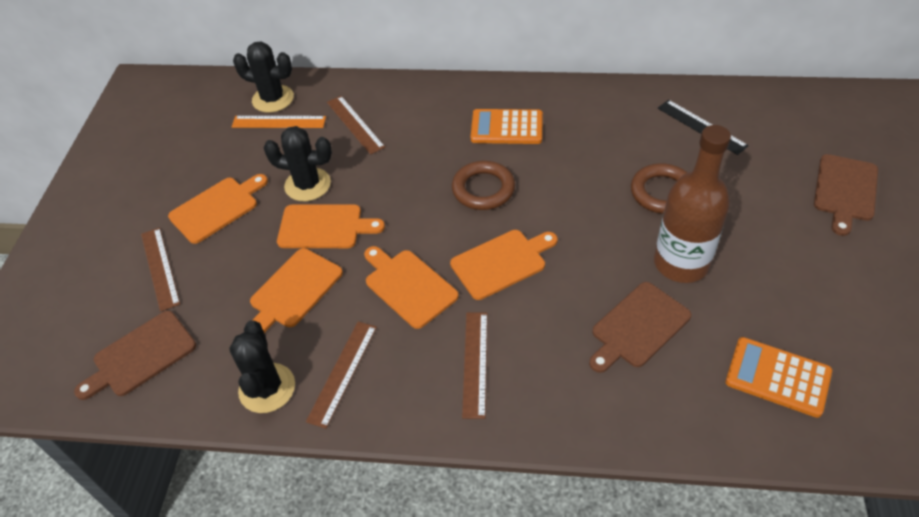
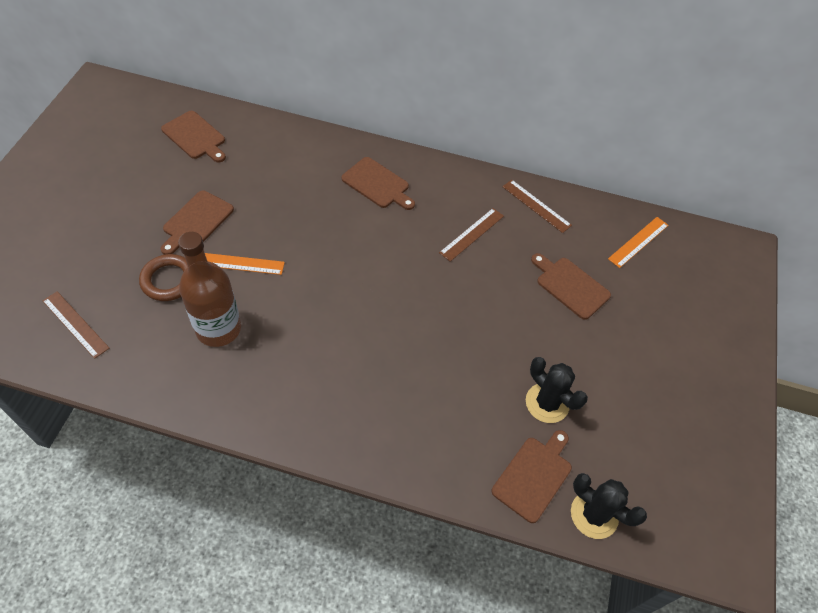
black cactus: [229,320,295,413] [233,41,294,113] [264,126,332,201] = 3 -> [526,357,588,423] [571,473,647,539] = 2
black ruler: [658,100,749,155] = 1 -> none = 0
brown cutting board: [74,311,196,400] [589,282,691,373] [814,154,878,236] = 3 -> [161,111,226,163] [161,191,234,255] [341,157,415,210] [492,430,572,523] [531,253,611,320] = 5
brown ring: [452,161,515,210] [631,163,688,214] = 2 -> [139,254,188,301] = 1
brown ruler: [141,228,180,312] [306,322,377,429] [327,96,385,155] [462,313,488,419] = 4 -> [42,291,109,359] [439,208,504,262] [502,180,572,233] = 3
orange calculator: [471,109,543,144] [725,337,832,418] = 2 -> none = 0
orange cutting board: [168,174,268,244] [250,248,343,333] [277,205,385,248] [364,246,459,329] [450,230,558,300] = 5 -> none = 0
orange ruler: [232,116,326,128] = 1 -> [205,253,285,275] [608,217,669,268] = 2

